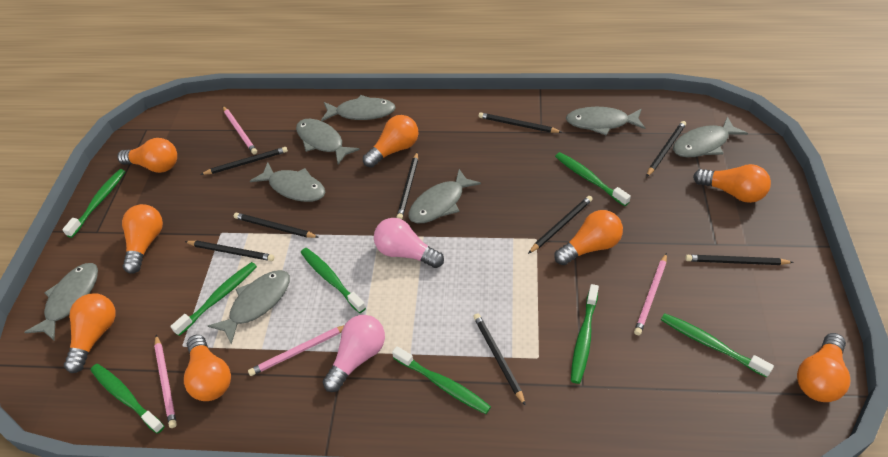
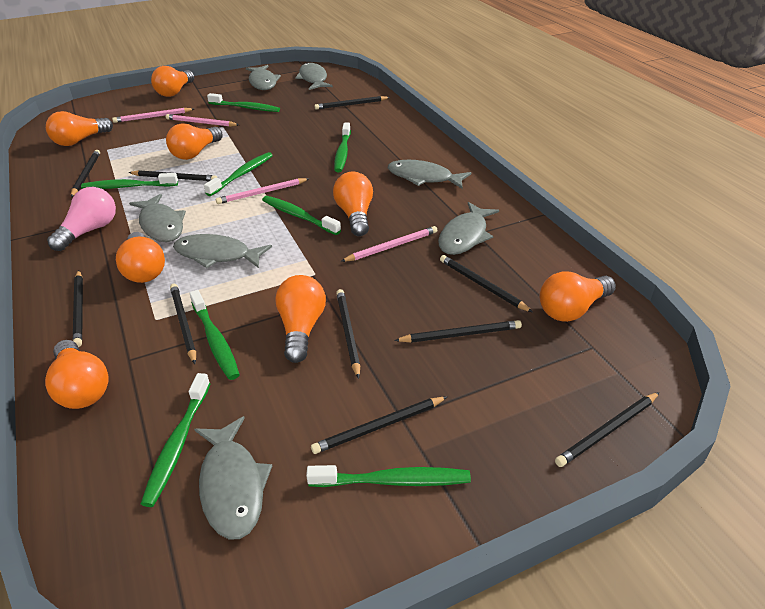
black pencil: [185,240,274,261] [200,147,288,175] [234,213,319,238] [396,152,418,220] [473,313,526,406] [479,112,562,133] [528,196,593,254] [646,121,686,177] [686,255,794,265] = 9 -> [71,150,100,197] [73,270,83,347] [128,170,217,181] [170,284,196,364] [311,397,447,454] [314,96,390,110] [336,289,360,379] [394,320,522,343] [440,255,533,312] [555,392,660,467] = 10
grey fish: [25,263,98,340] [208,270,290,344] [250,162,325,202] [296,119,360,165] [321,95,396,121] [409,169,481,223] [566,107,645,136] [673,116,748,157] = 8 -> [129,194,186,242] [173,234,272,268] [194,416,272,540] [246,65,281,90] [295,63,333,90] [388,160,471,189] [438,202,499,255] = 7
pink light bulb: [323,315,385,392] [374,218,444,268] = 2 -> [47,187,116,251] = 1

